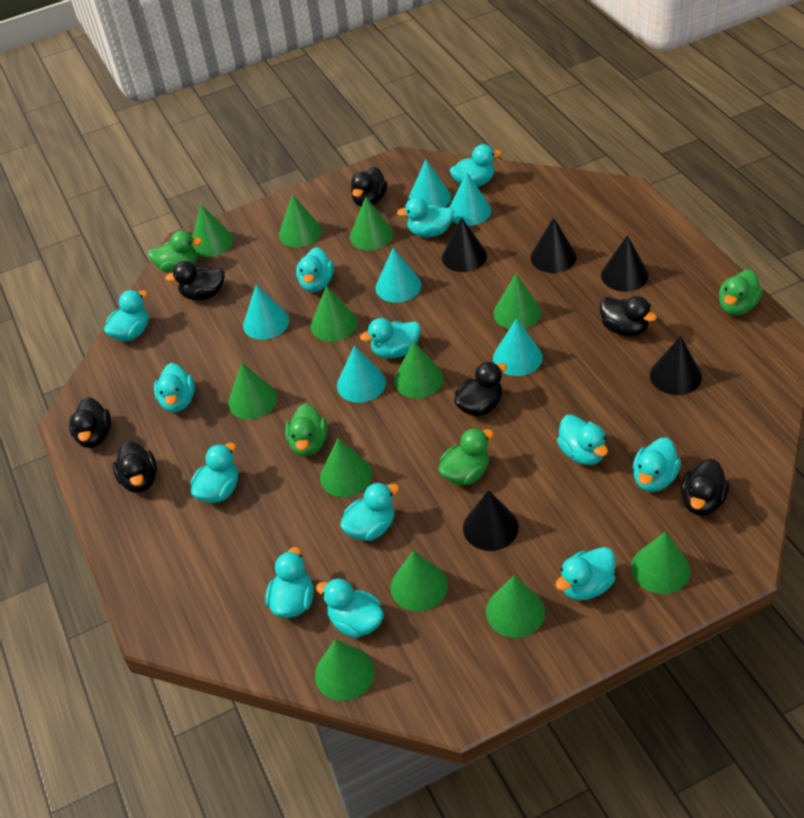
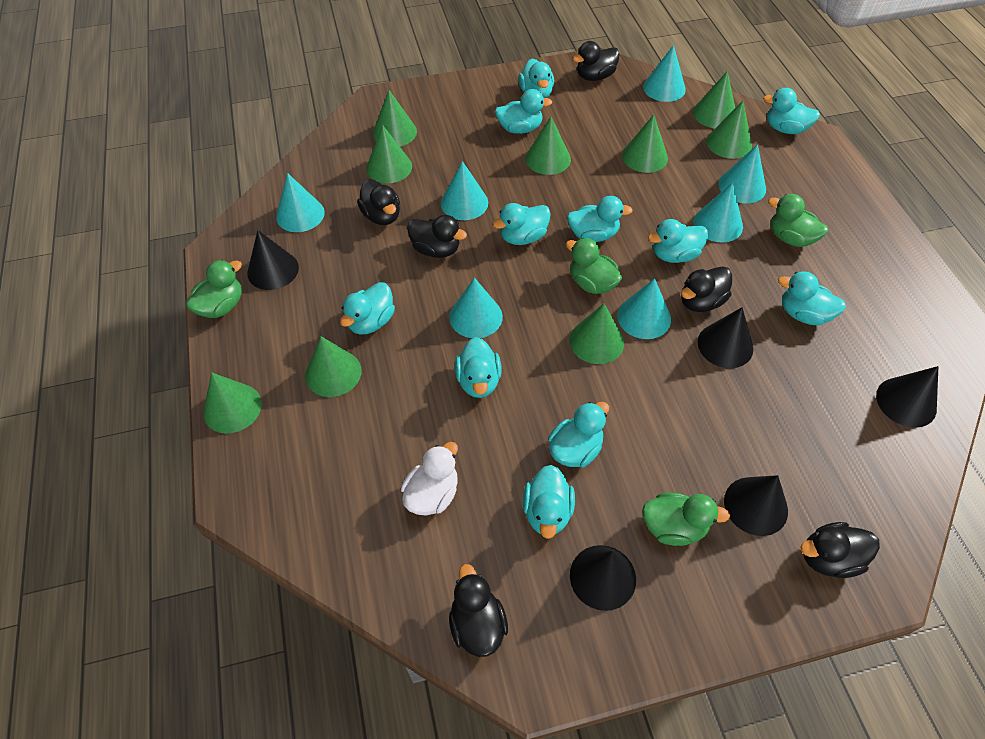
black duck: [69,397,111,448] [113,441,157,493] [165,261,225,300] [351,167,388,207] [454,362,507,416] [600,296,657,337] [681,459,729,516] = 7 -> [357,179,400,225] [407,215,467,258] [449,564,508,657] [573,41,620,81] [681,266,732,312] [801,522,880,578] = 6
green cone: [193,205,233,257] [228,363,277,420] [279,194,322,247] [311,286,357,342] [315,639,375,701] [320,438,372,497] [350,197,393,250] [390,550,448,612] [394,341,444,398] [486,576,545,638] [493,274,541,329] [631,531,690,594] = 12 -> [203,373,262,434] [305,336,362,397] [366,125,412,183] [373,90,417,146] [525,117,571,175] [569,304,624,364] [622,114,668,173] [693,71,735,128] [706,101,752,159] = 9
turquoise cone: [243,284,289,340] [337,345,386,403] [376,248,421,303] [408,159,451,208] [449,172,491,226] [493,318,543,376] = 6 -> [276,173,325,232] [441,161,488,220] [449,278,503,338] [617,278,671,339] [643,45,686,102] [693,183,743,242] [718,144,766,204] = 7
turquoise duck: [104,290,149,341] [154,363,195,412] [191,442,238,503] [265,547,314,618] [296,247,334,292] [316,578,384,638] [340,482,399,541] [360,318,421,359] [397,197,454,237] [450,144,502,187] [555,547,616,601] [557,414,608,465] [633,437,681,492] = 13 -> [340,282,395,335] [455,337,502,398] [493,203,551,245] [495,89,552,134] [518,59,554,98] [523,465,575,539] [548,402,609,468] [567,196,633,242] [648,219,708,263] [763,88,820,134] [778,271,846,325] = 11
white duck: none = 0 -> [401,442,458,516] = 1

